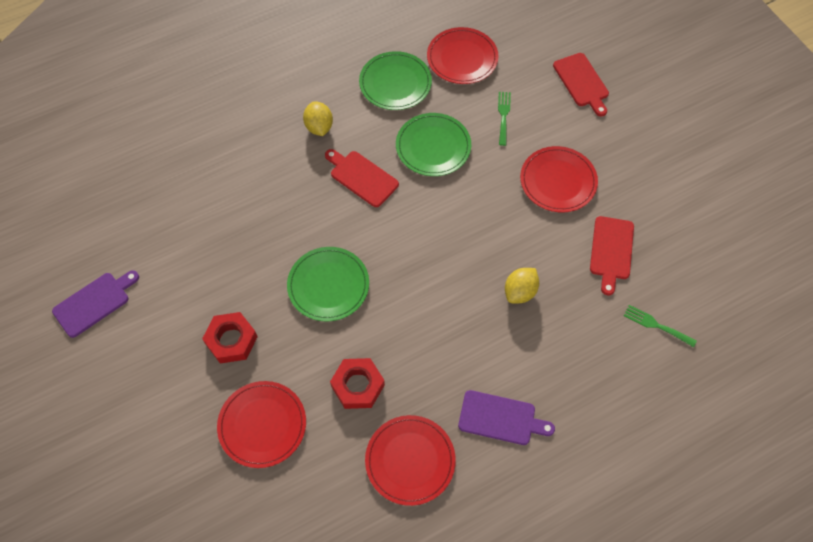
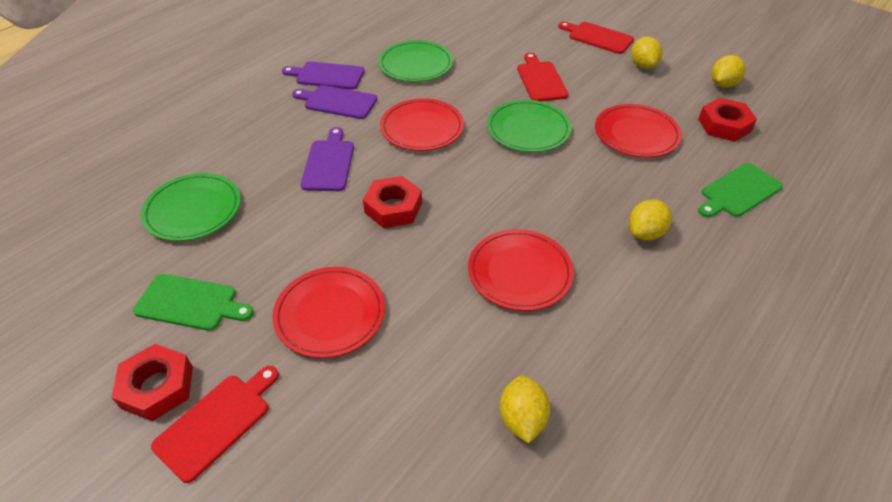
green cutting board: none = 0 -> [133,274,254,331] [698,163,783,218] = 2
green fork: [498,92,511,146] [624,305,697,347] = 2 -> none = 0
purple cutting board: [52,270,139,338] [458,390,555,445] = 2 -> [282,61,365,90] [292,85,377,119] [301,127,354,191] = 3
red nut: [202,312,258,364] [330,358,385,409] = 2 -> [111,344,193,421] [363,176,422,228] [698,98,757,142] = 3
yellow lemon: [303,101,333,136] [505,268,539,304] = 2 -> [500,376,550,444] [629,199,672,241] [631,37,662,69] [711,55,746,87] = 4

